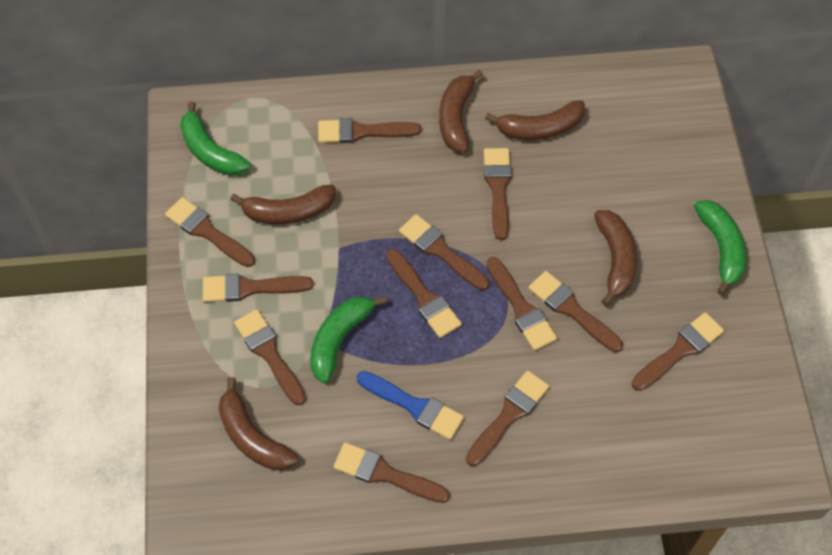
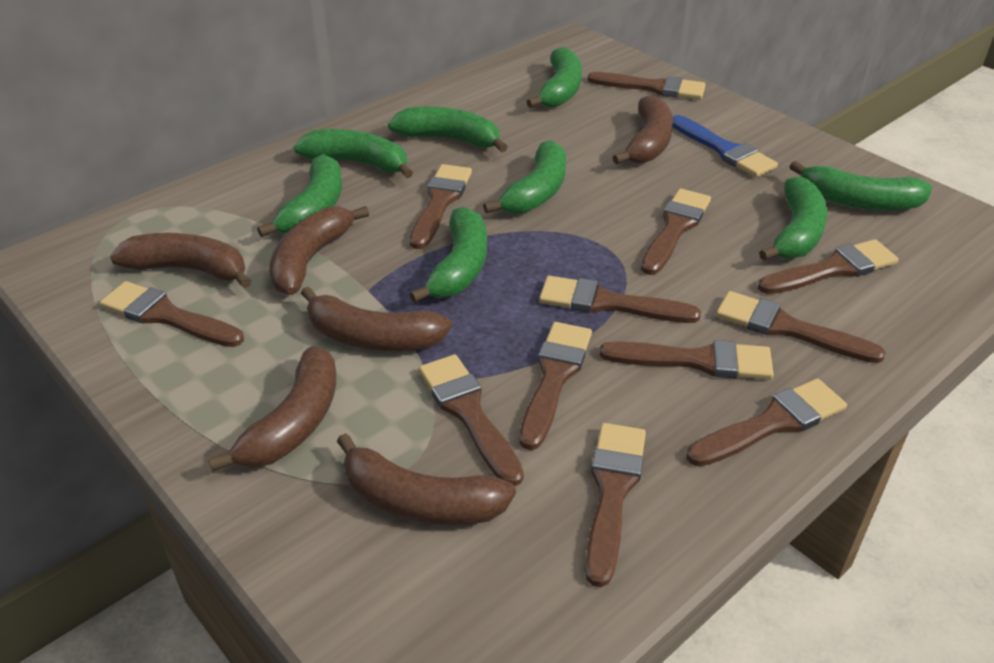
brown banana: [218,377,298,471] [230,184,336,224] [439,69,483,153] [485,100,585,140] [594,210,637,306] = 5 -> [110,233,251,288] [208,346,336,472] [269,206,369,295] [301,286,452,351] [337,433,516,525] [612,95,673,164] = 6
green banana: [180,101,250,176] [310,296,387,383] [694,200,746,295] = 3 -> [257,154,342,237] [293,129,413,178] [388,106,508,152] [409,207,487,303] [483,140,566,214] [526,47,582,108] [759,176,827,261] [789,161,932,211] = 8

